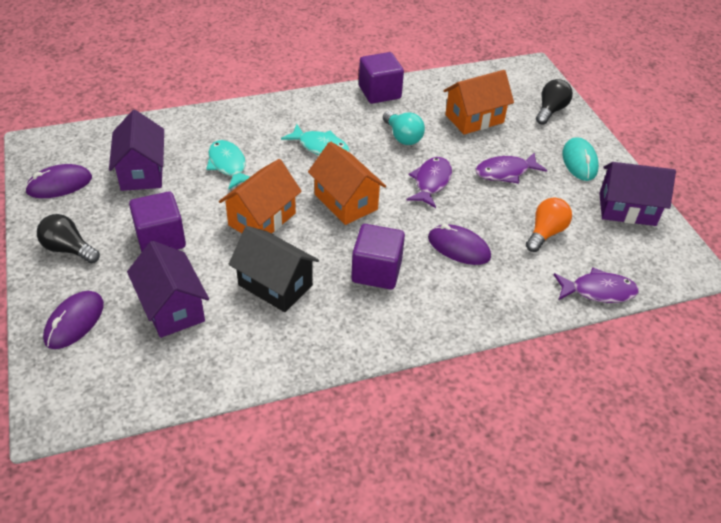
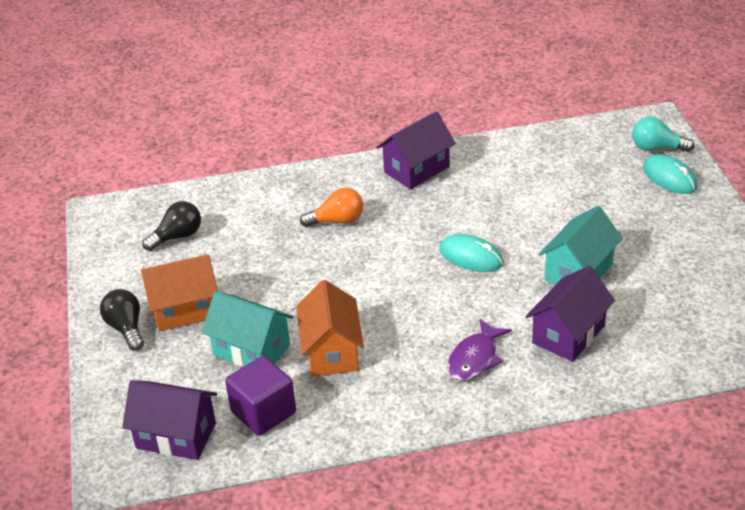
black house: [229,226,319,312] = 1 -> none = 0
orange house: [219,159,302,234] [308,142,386,225] [443,70,514,135] = 3 -> [141,254,218,331] [296,280,364,377] = 2
purple cube: [129,191,186,252] [351,224,405,289] [359,52,404,104] = 3 -> [225,356,296,436] = 1
purple fish: [406,157,452,208] [475,153,547,184] [554,267,639,303] = 3 -> [447,319,512,381] = 1
purple mouse: [25,164,92,198] [43,291,104,349] [428,224,491,265] = 3 -> none = 0
turquoise fish: [206,140,250,190] [281,124,350,155] = 2 -> none = 0
turquoise house: none = 0 -> [202,291,294,367] [539,206,623,285] = 2
turquoise mouse: [562,137,599,181] = 1 -> [439,234,504,272] [643,154,697,194] = 2

